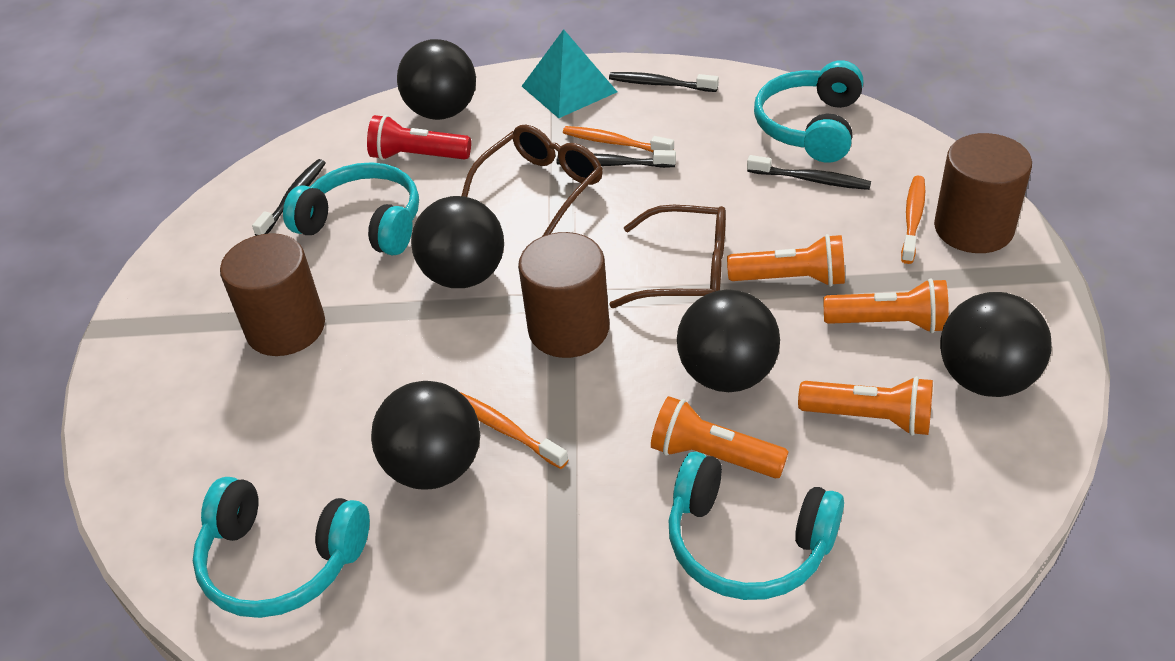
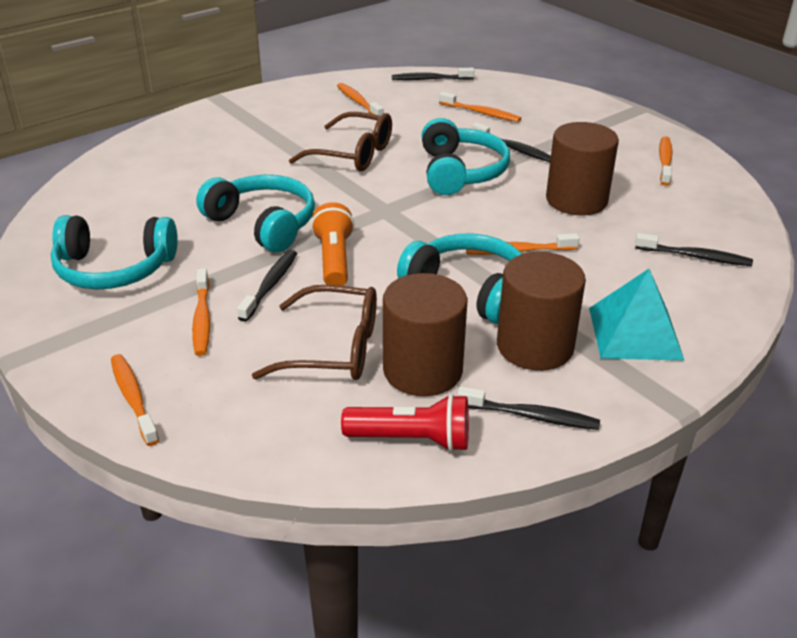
black ball: [371,381,480,490] [397,39,476,120] [411,196,504,288] [677,289,780,392] [940,292,1052,397] = 5 -> none = 0
black toothbrush: [252,159,326,236] [556,150,676,168] [609,72,719,92] [747,155,871,190] = 4 -> [237,250,297,322] [392,68,474,80] [457,386,600,430] [472,122,551,162] [635,233,753,266] = 5
orange flashlight: [651,396,789,479] [727,234,845,287] [798,376,933,436] [823,278,949,333] = 4 -> [311,202,355,286] = 1
orange toothbrush: [460,392,568,469] [563,126,674,152] [901,176,925,264] = 3 -> [111,354,159,446] [192,268,210,356] [337,83,384,116] [439,92,521,122] [466,233,579,255] [659,136,673,186] = 6

